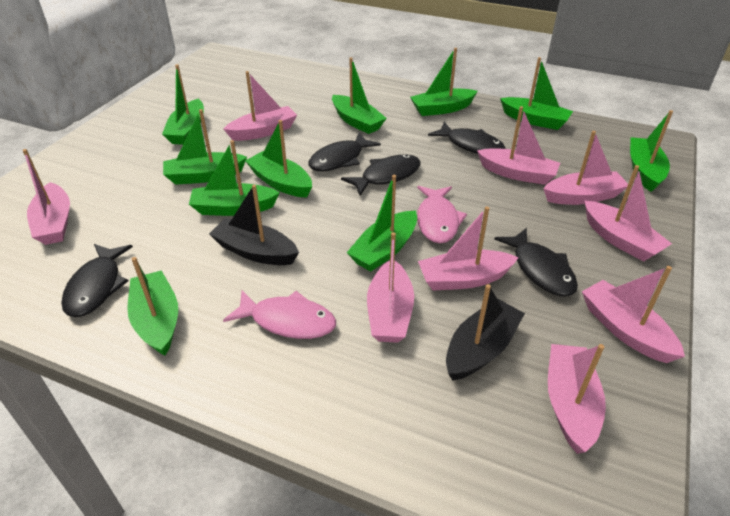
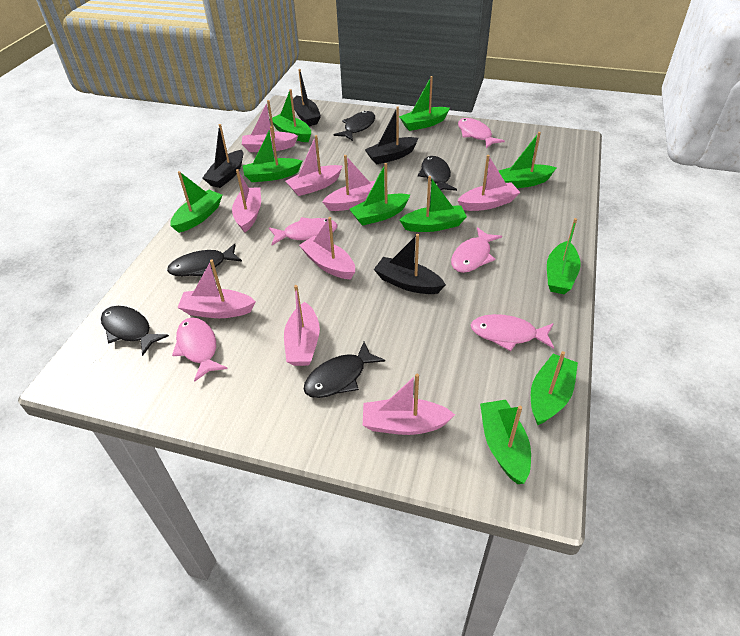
black boat: [209,185,299,265] [446,284,525,380] = 2 -> [202,124,243,188] [293,69,321,126] [365,106,419,165] [374,234,446,294] = 4
pink fish: [223,290,336,339] [417,186,467,243] = 2 -> [172,317,228,382] [269,217,338,245] [451,227,502,273] [458,118,505,148] [471,314,554,351] = 5

